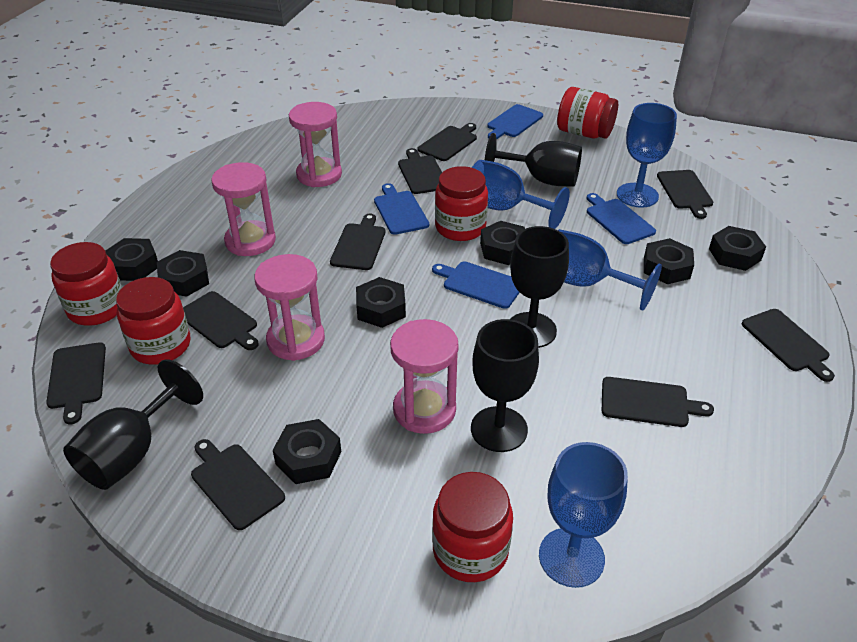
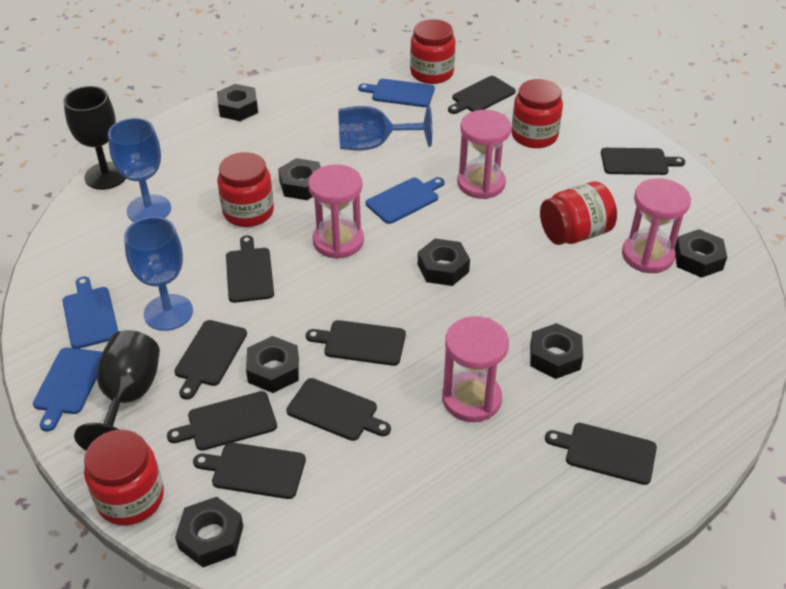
black goblet: [63,359,203,490] [471,319,539,452] [485,133,582,187] [510,226,569,348] = 4 -> [63,86,126,190] [74,330,160,451] = 2
blue goblet: [472,160,570,229] [539,442,628,588] [558,229,662,311] [617,103,677,208] = 4 -> [108,118,171,222] [124,217,193,331] [339,105,432,151] = 3

